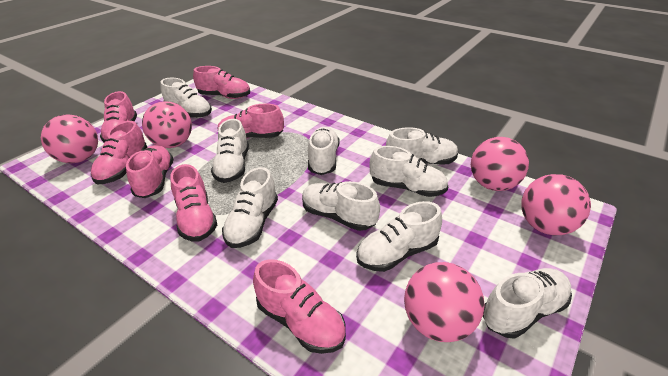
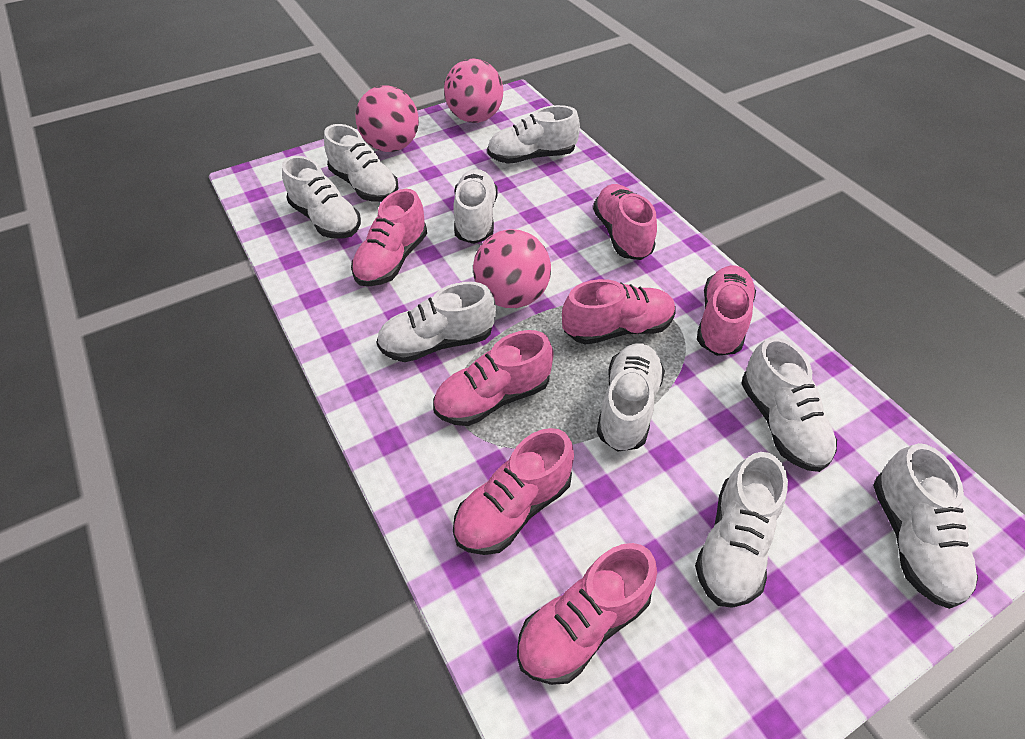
pink ball: [41,114,98,163] [142,101,192,148] [404,262,485,342] [471,137,529,191] [521,174,591,236] = 5 -> [355,86,419,152] [444,58,503,123] [473,229,551,308] = 3

